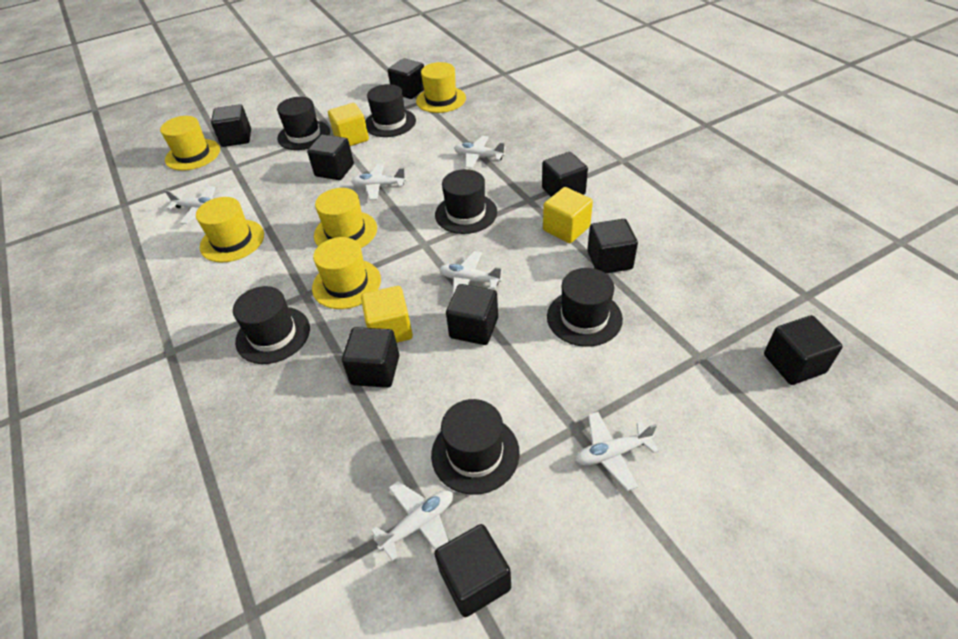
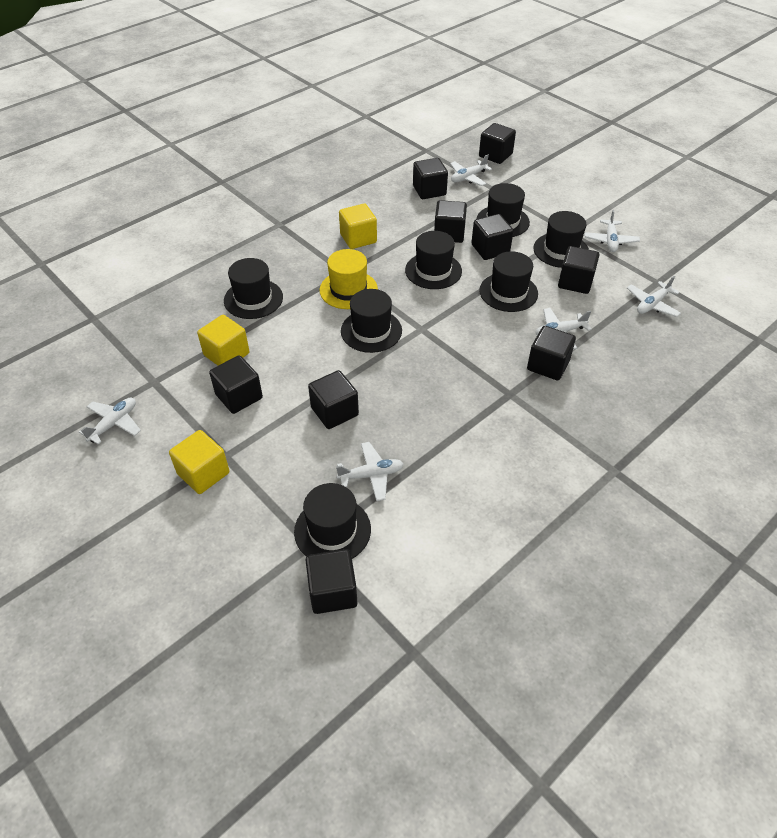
black hat: [233,286,310,364] [277,97,330,150] [365,84,416,137] [431,399,520,495] [435,169,497,234] [547,268,623,347] = 6 -> [224,258,283,319] [294,483,371,559] [341,289,402,353] [405,231,462,289] [477,183,530,237] [479,251,538,312] [533,211,589,268] = 7
yellow hat: [160,116,220,171] [196,197,264,262] [312,237,381,309] [314,188,377,248] [416,62,466,113] = 5 -> [320,249,378,309] = 1

